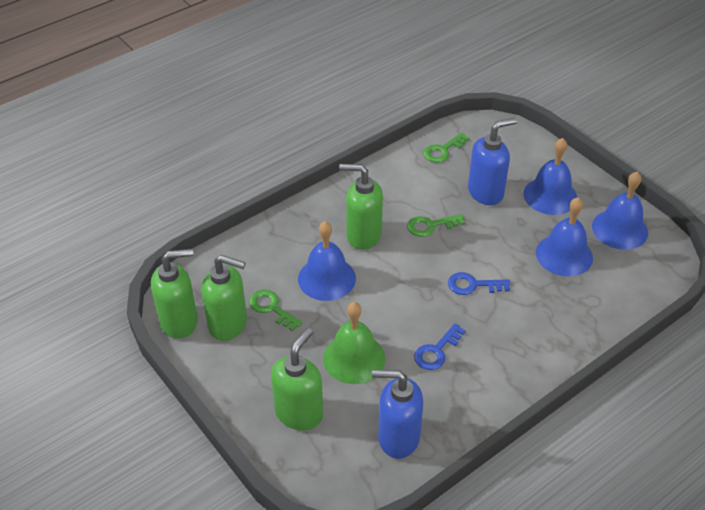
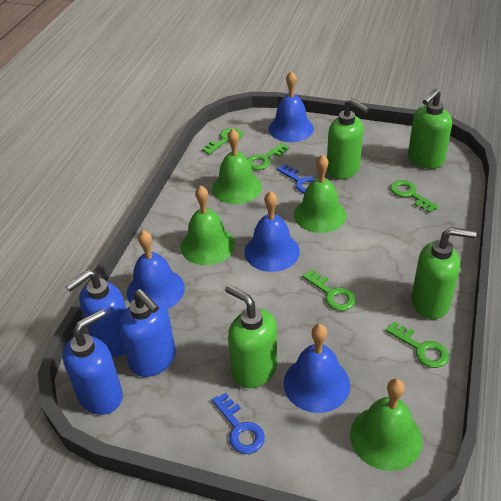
blue soap dispenser: [372,370,423,459] [468,118,517,205] = 2 -> [62,309,123,415] [65,269,126,357] [119,289,176,377] = 3
green bell: [323,302,385,384] = 1 -> [181,185,235,265] [212,129,262,204] [294,155,347,233] [350,379,422,471] = 4
green key: [249,290,302,331] [407,214,465,237] [423,132,470,163] = 3 -> [202,128,243,155] [248,143,289,170] [302,269,356,311] [385,322,449,368] [390,180,439,213] = 5

